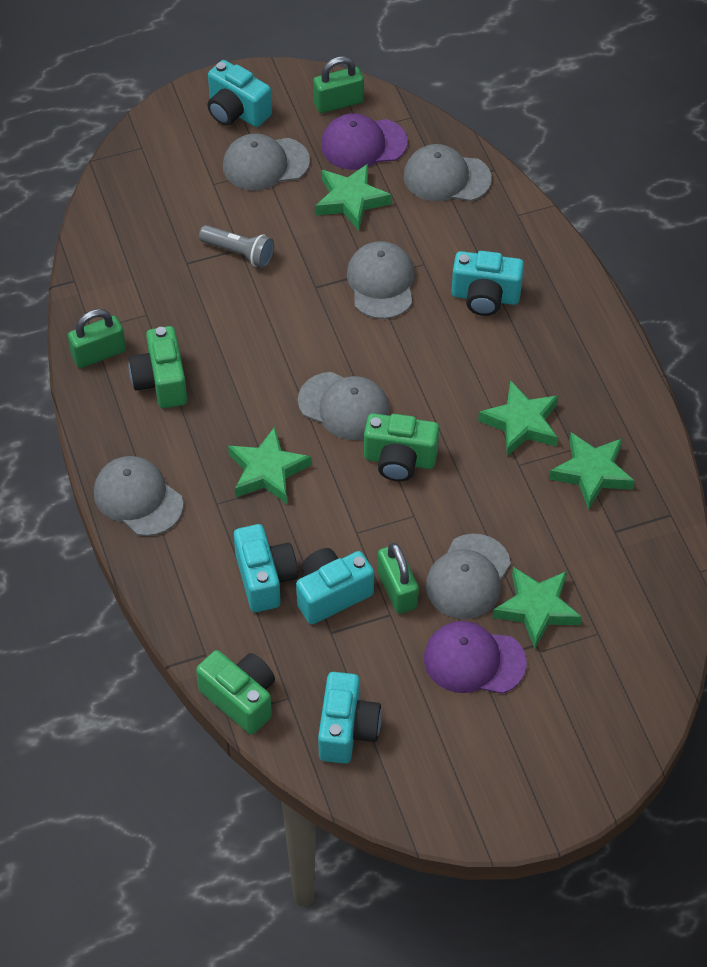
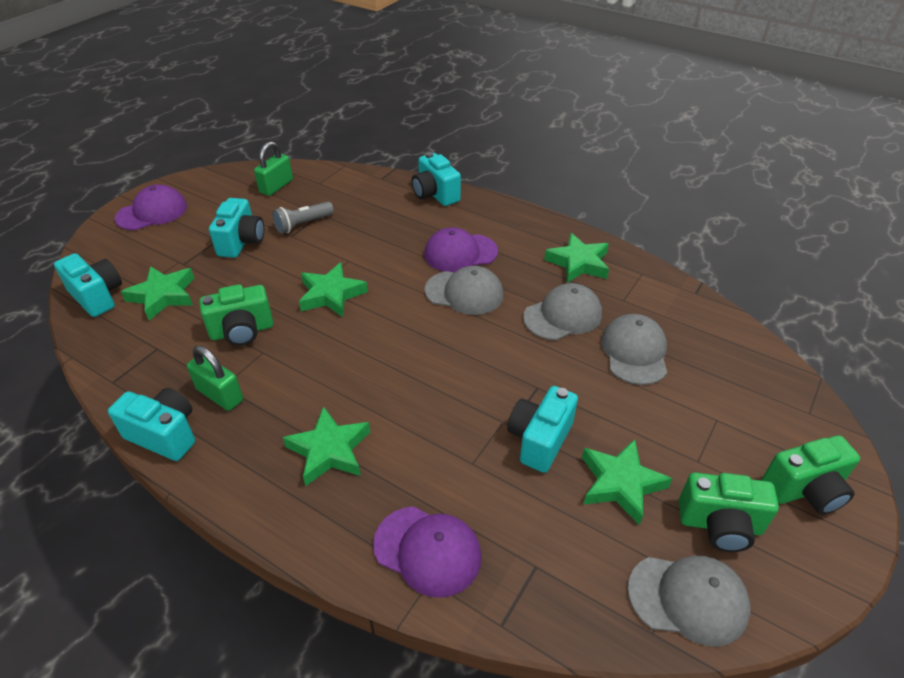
green padlock: [68,309,126,368] [313,56,364,113] [377,543,419,614] = 3 -> [187,345,243,411] [254,141,293,196] = 2
grey cap: [94,456,183,536] [223,133,310,191] [298,372,390,440] [347,241,415,319] [404,144,492,201] [426,534,511,619] = 6 -> [425,266,503,315] [523,283,602,340] [601,314,667,385] [628,556,750,646] = 4
purple cap: [321,113,408,170] [424,621,527,694] = 2 -> [115,184,187,230] [373,507,482,598] [424,227,498,272] = 3

